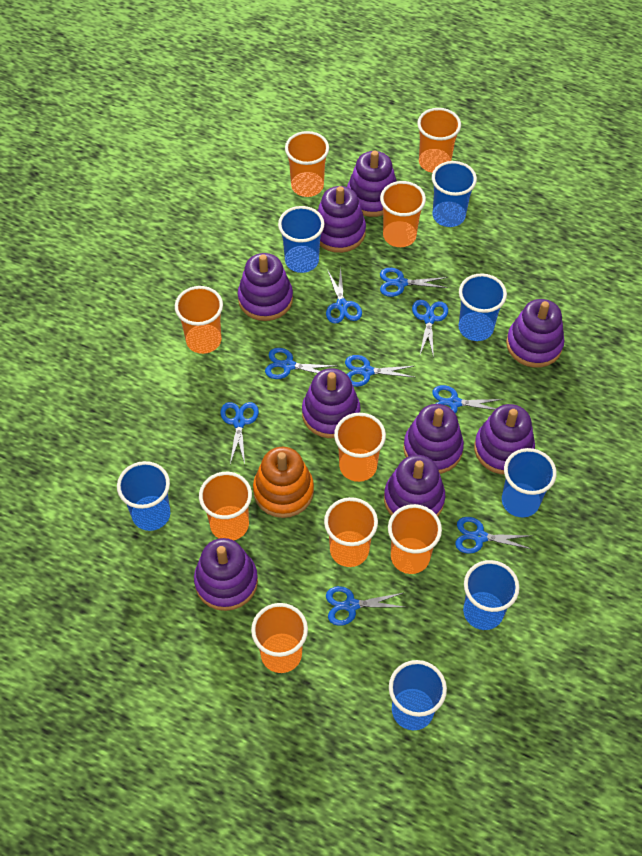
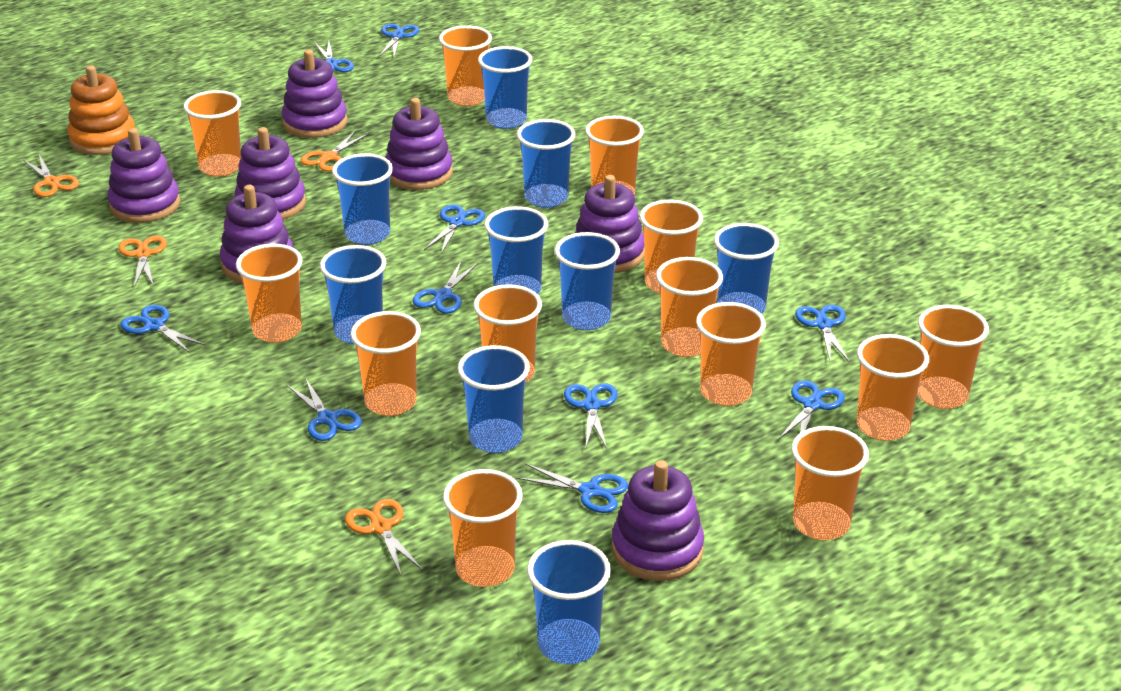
blue cup: [117,461,170,531] [278,206,324,273] [389,660,447,730] [432,161,477,227] [459,273,507,341] [463,560,520,630] [502,448,557,517] = 7 -> [320,245,386,344] [332,153,393,245] [458,345,530,453] [478,46,532,129] [484,206,548,294] [517,119,575,208] [527,540,611,664] [555,232,620,330] [714,223,779,314] = 9
blue scissors: [220,402,259,464] [265,348,335,379] [326,268,362,324] [326,586,404,626] [345,355,416,387] [380,268,447,297] [412,300,448,358] [432,385,504,414] [455,517,533,554] = 9 -> [120,305,206,353] [287,377,362,441] [314,41,354,72] [379,24,419,57] [412,260,478,313] [424,204,485,254] [517,463,628,513] [564,383,618,449] [778,380,845,440] [795,305,850,363] = 10
orange cup: [175,286,223,354] [199,472,252,541] [251,603,308,673] [285,131,329,197] [324,497,378,567] [334,413,386,482] [380,181,426,247] [388,504,442,574] [417,108,461,173] = 9 -> [184,90,242,177] [236,244,303,343] [351,311,421,416] [439,25,492,106] [443,469,523,587] [473,284,542,383] [585,116,644,195] [639,200,703,294] [656,257,723,357] [696,302,766,406] [791,426,869,540] [857,334,929,441] [917,305,989,409] = 13
orange scissors: none = 0 -> [23,155,79,197] [118,236,167,288] [301,130,369,171] [345,499,423,575] = 4
purple stacking toy: [194,538,258,611] [238,253,293,321] [302,368,361,438] [317,186,366,253] [347,151,397,217] [384,455,445,516] [403,404,464,474] [474,404,535,474] [506,299,564,368] = 9 -> [107,128,180,223] [220,185,294,283] [234,127,306,220] [282,50,348,138] [385,98,453,190] [575,175,644,273] [612,460,704,581] = 7

